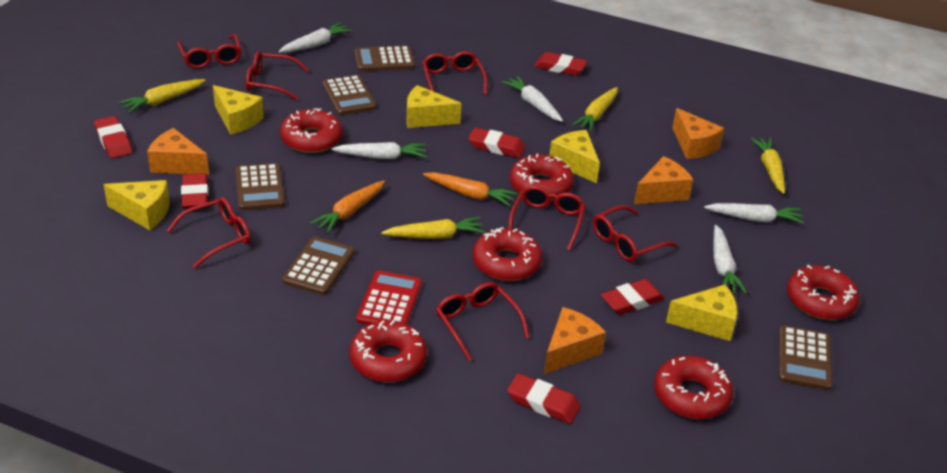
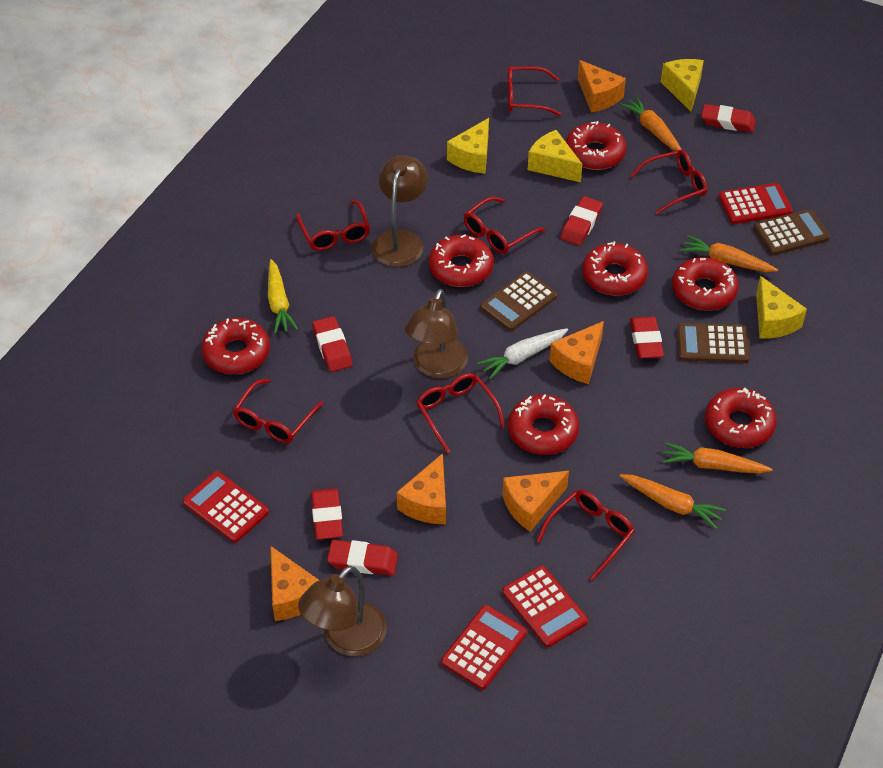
brown calculator: [236,163,285,210] [282,237,355,295] [323,75,376,115] [354,46,415,71] [779,325,832,390] = 5 -> [480,271,557,331] [677,323,750,363] [753,209,830,255] = 3
brown lamp: none = 0 -> [298,566,386,656] [372,155,428,267] [405,289,468,379] = 3
orange carrot: [310,180,385,234] [423,172,518,207] = 2 -> [620,96,682,151] [620,474,726,529] [662,442,773,474] [681,235,778,272] = 4
orange cheese: [147,128,209,175] [544,307,606,374] [634,156,693,204] [672,108,724,159] = 4 -> [270,546,319,621] [397,453,446,524] [503,471,569,532] [549,321,604,384] [578,60,626,113] = 5
red calculator: [356,271,422,325] = 1 -> [183,471,269,543] [441,605,527,690] [502,566,588,647] [719,183,793,224] = 4
red donut: [280,108,343,153] [349,320,427,382] [473,227,542,281] [510,154,574,200] [654,356,733,419] [787,265,860,320] = 6 -> [201,318,270,374] [429,234,494,287] [508,394,579,455] [566,121,626,170] [582,241,648,296] [672,257,739,311] [705,388,777,448] = 7
white carrot: [278,22,352,53] [331,142,426,159] [502,76,563,122] [704,203,804,224] [714,225,747,294] = 5 -> [477,328,568,379] = 1
yellow carrot: [119,79,206,113] [381,217,485,239] [572,87,618,132] [750,138,785,194] = 4 -> [268,259,298,334] = 1
yellow cheese: [103,180,170,230] [213,85,264,135] [406,85,462,128] [549,130,600,183] [666,285,737,341] = 5 -> [447,118,489,173] [528,130,583,182] [661,59,704,112] [756,276,807,339] = 4

